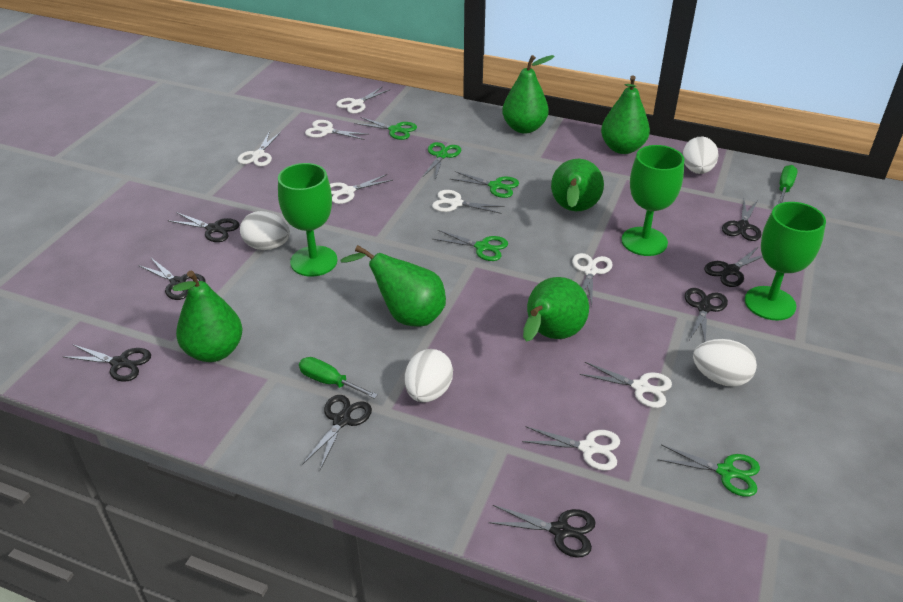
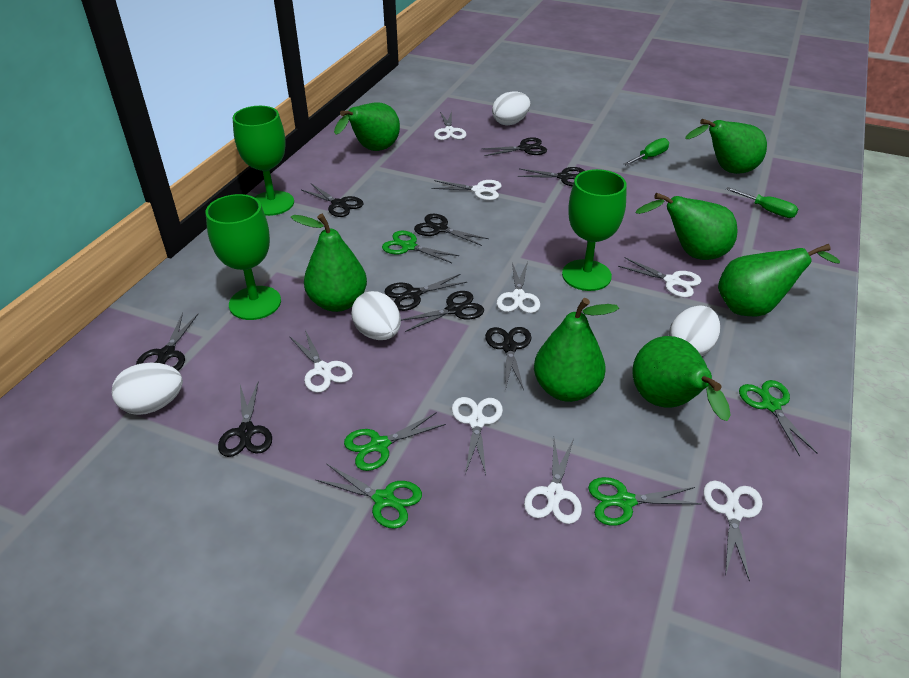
black scissors: [64,344,151,382] [138,257,206,300] [167,212,240,242] [302,395,372,470] [488,505,596,558] [685,288,728,342] [704,246,763,287] [722,199,761,241] = 8 -> [136,313,198,371] [218,381,272,457] [302,184,363,217] [385,274,467,311] [401,291,484,332] [414,214,489,246] [482,137,547,156] [485,327,532,390] [517,167,585,187] = 9
green pear: [172,271,243,362] [341,245,446,327] [502,55,555,134] [523,277,589,342] [551,159,604,211] [601,75,650,154] = 6 -> [291,214,367,312] [334,102,400,151] [534,298,619,402] [632,336,731,421] [635,193,738,260] [685,119,767,174] [718,244,840,316] = 7

